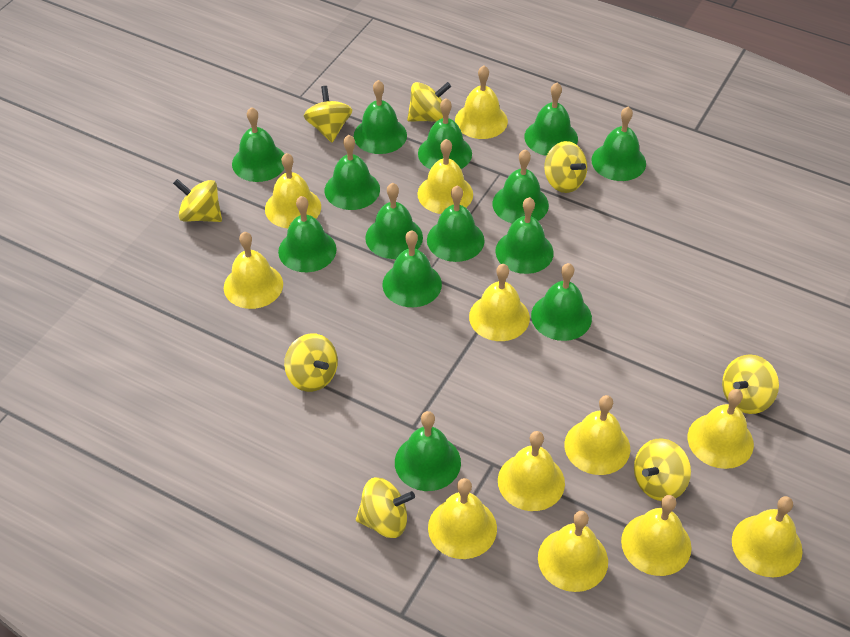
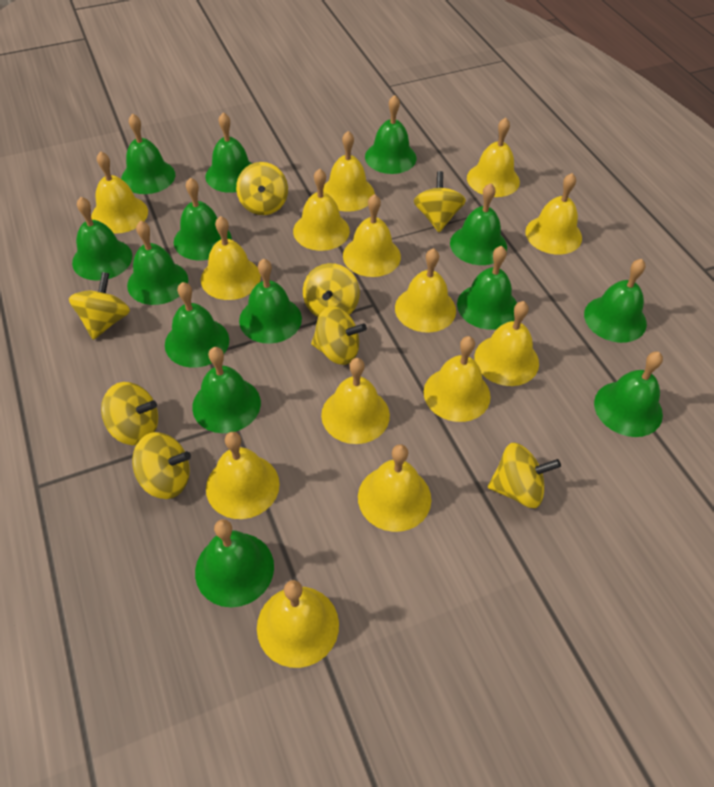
yellow bell: [224,232,283,309] [265,153,321,228] [417,139,473,214] [428,478,497,559] [455,66,508,139] [469,264,530,341] [498,431,565,511] [538,511,608,592] [564,395,630,475] [621,495,692,576] [688,389,754,469] [732,496,803,577] = 12 -> [91,151,148,234] [201,216,261,300] [206,432,280,519] [257,580,339,668] [293,169,350,251] [321,358,390,444] [323,131,375,212] [343,194,401,277] [358,444,431,532] [395,248,456,332] [424,336,491,422] [467,118,520,197] [474,301,539,386] [525,173,582,255] = 14

